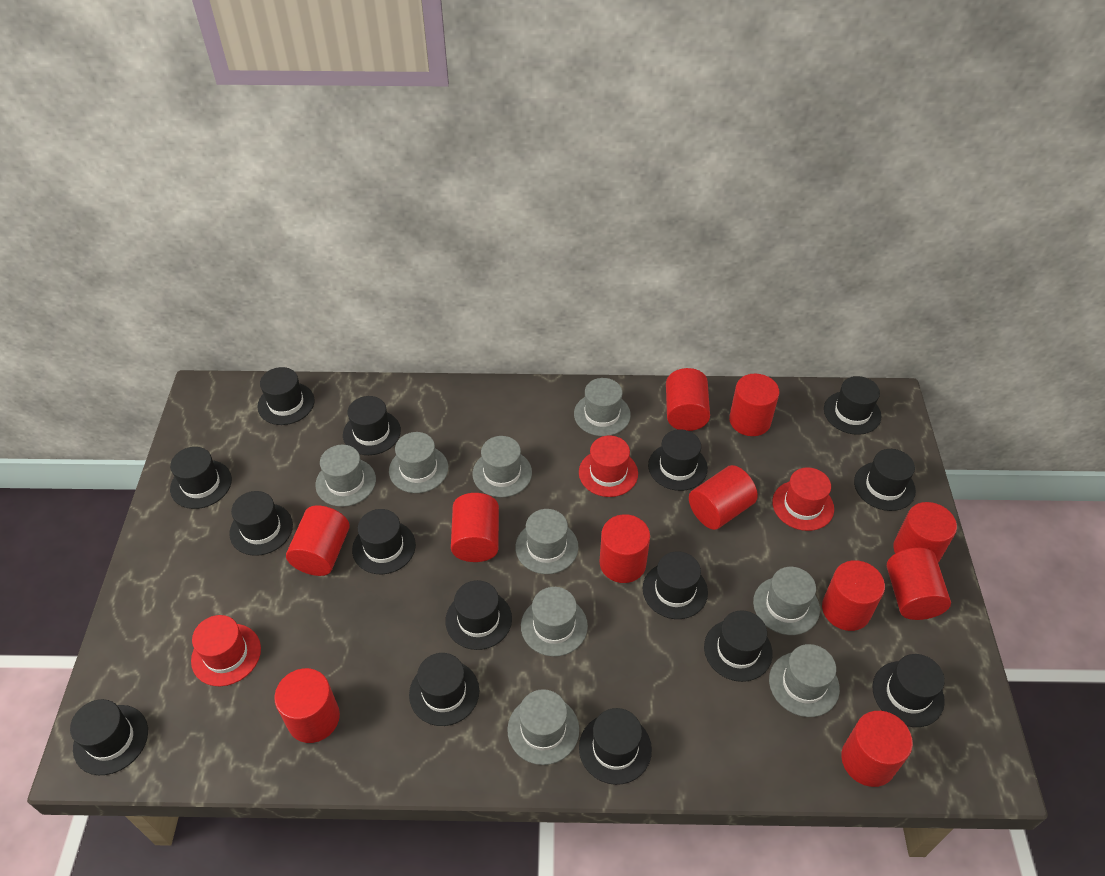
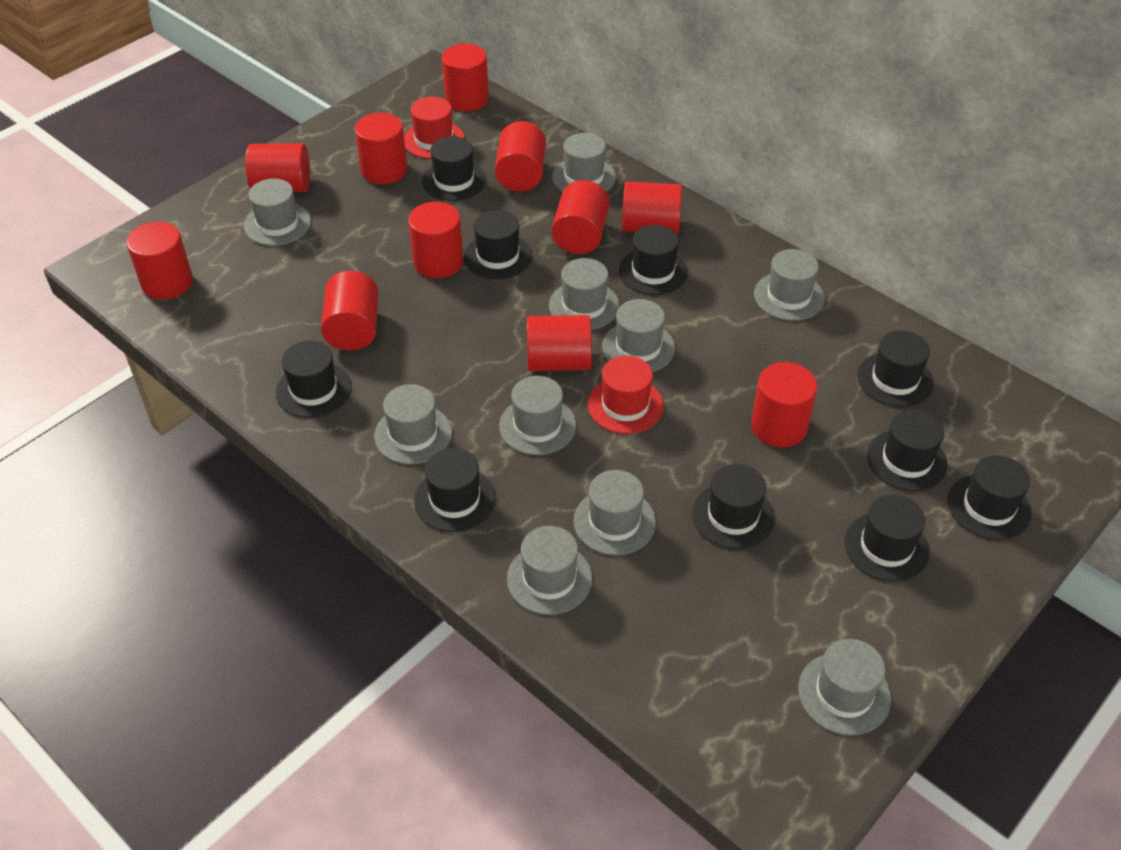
black hat: [70,699,148,775] [170,447,232,509] [229,491,293,556] [257,367,315,425] [343,396,401,455] [352,509,416,574] [409,653,479,726] [445,580,512,650] [579,708,652,785] [643,551,708,619] [648,429,708,491] [704,610,773,682] [824,376,882,435] [854,449,916,511] [873,654,945,727] = 15 -> [276,341,352,418] [414,448,496,532] [422,136,486,201] [464,210,532,279] [619,225,688,295] [692,464,775,549] [844,495,930,582] [858,331,933,407] [867,410,947,491] [948,455,1031,540] = 10
grey hat: [315,445,376,507] [389,432,448,493] [473,436,532,497] [507,689,579,765] [515,509,578,574] [521,587,588,656] [574,378,631,436] [753,567,820,635] [769,644,840,717] = 9 -> [244,179,311,246] [374,384,452,464] [499,376,576,455] [507,526,592,615] [549,258,620,330] [552,133,616,192] [573,470,656,555] [602,299,675,372] [754,249,825,321] [798,639,891,735] = 10
red hat: [191,615,261,686] [579,435,638,497] [772,467,834,531] = 3 -> [404,97,465,159] [588,356,664,434] = 2

